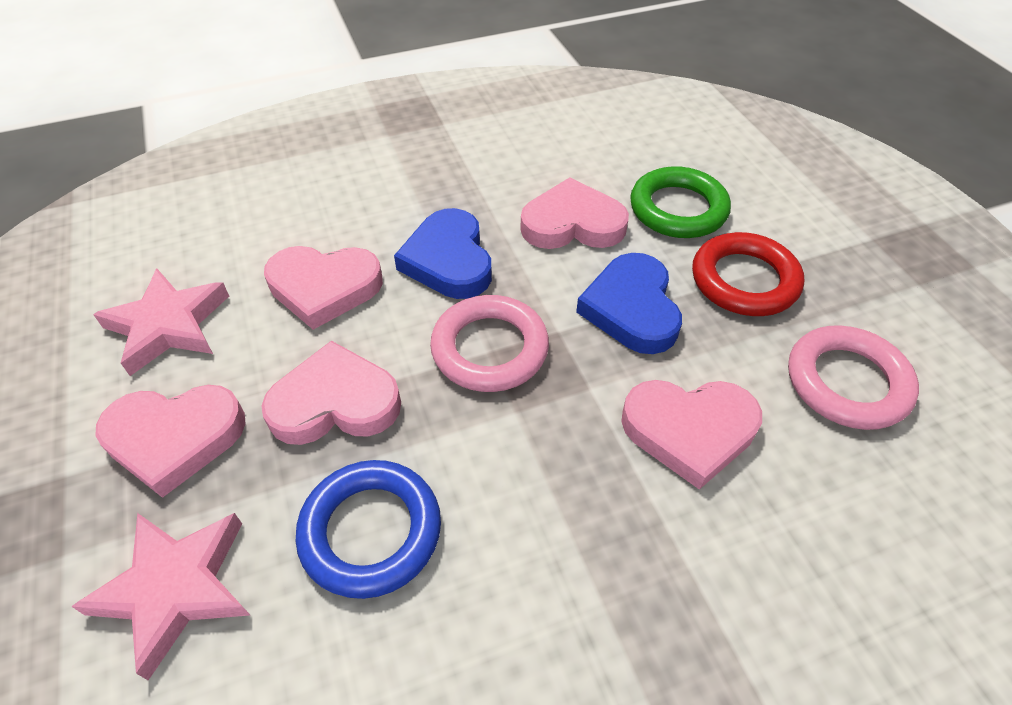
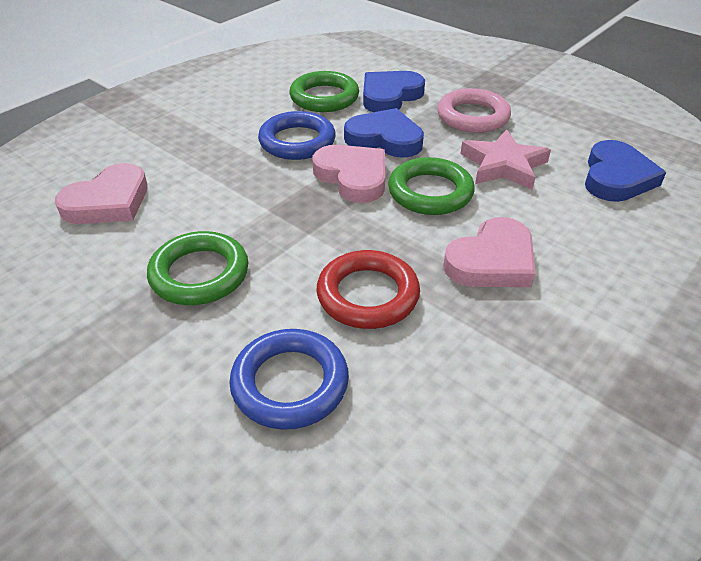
blue heart: [394,208,492,299] [576,253,682,354] = 2 -> [344,108,424,158] [363,71,425,112] [585,140,666,202] = 3
blue ring: [295,460,441,599] = 1 -> [229,329,349,430] [258,111,336,160] = 2
green ring: [630,166,731,238] = 1 -> [147,231,248,305] [289,71,359,112] [388,157,475,215] = 3
pink heart: [95,385,246,498] [262,341,401,445] [264,246,383,330] [520,177,629,249] [621,380,762,490] = 5 -> [55,163,148,224] [312,145,385,203] [443,217,535,287] = 3
pink ring: [430,295,549,392] [788,325,919,430] = 2 -> [437,88,511,133] = 1
pink star: [71,513,250,680] [93,269,229,376] = 2 -> [460,129,551,190] = 1

